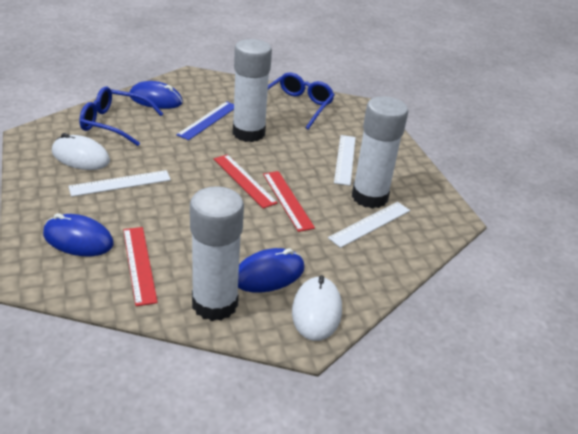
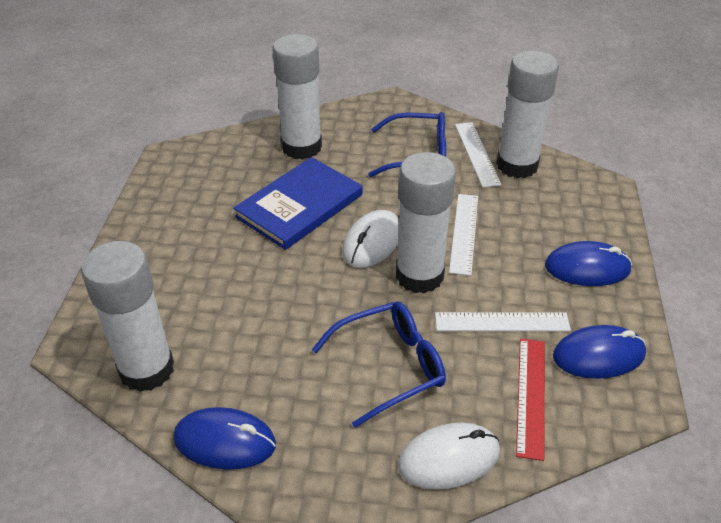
blue book: none = 0 -> [233,157,362,250] = 1
blue ruler: [176,101,234,140] = 1 -> none = 0
red ruler: [123,227,158,306] [214,154,278,209] [263,171,315,232] = 3 -> [516,339,545,461] = 1
white glue stick: [190,186,244,321] [232,39,272,142] [352,96,408,209] = 3 -> [81,241,174,392] [272,34,322,160] [396,152,456,293] [496,51,559,178] = 4

